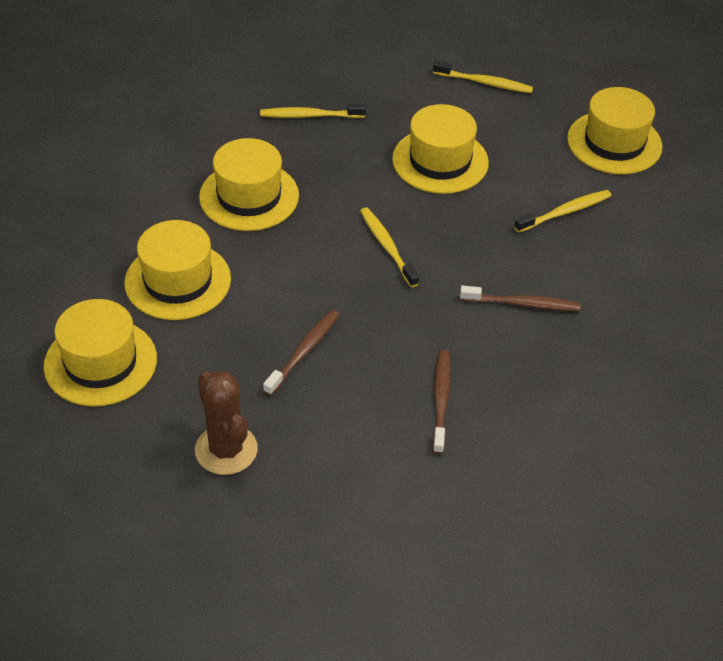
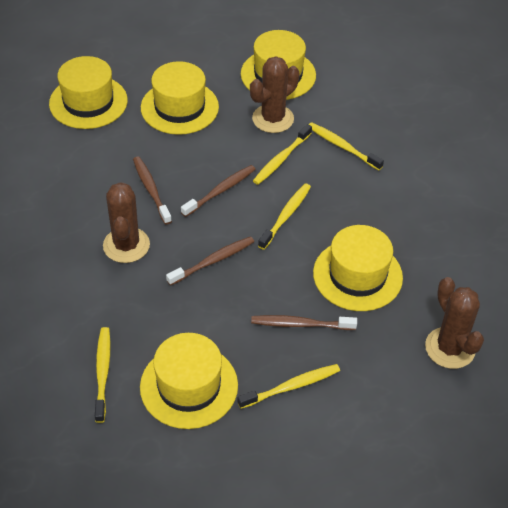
brown cactus: [195,371,258,475] = 1 -> [103,182,150,263] [250,56,299,133] [425,277,484,369] = 3
brown toothbrush: [263,310,340,396] [432,350,451,454] [460,285,581,311] = 3 -> [133,156,172,225] [166,236,254,286] [181,165,256,217] [251,315,357,330] = 4
yellow toothbrush: [260,104,366,118] [360,207,419,287] [433,61,533,93] [514,190,611,233] = 4 -> [95,327,110,423] [237,364,340,409] [253,124,312,185] [258,183,311,250] [309,122,384,170] = 5

